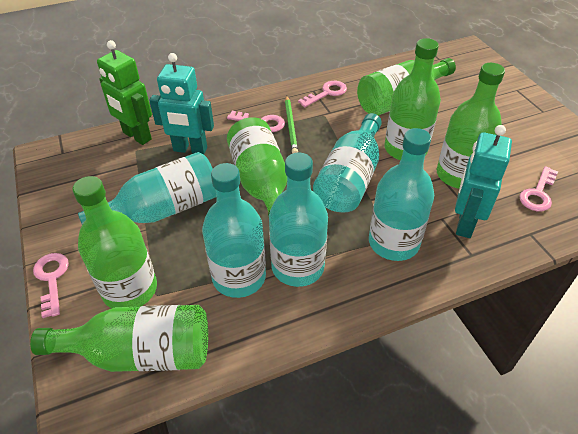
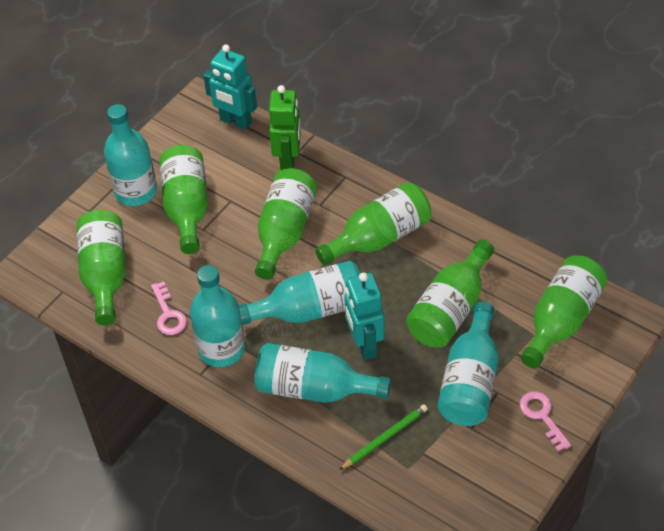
pink key: [33,253,69,318] [227,111,285,132] [298,81,347,107] [520,166,558,211] = 4 -> [151,281,187,335] [520,391,571,451] = 2

